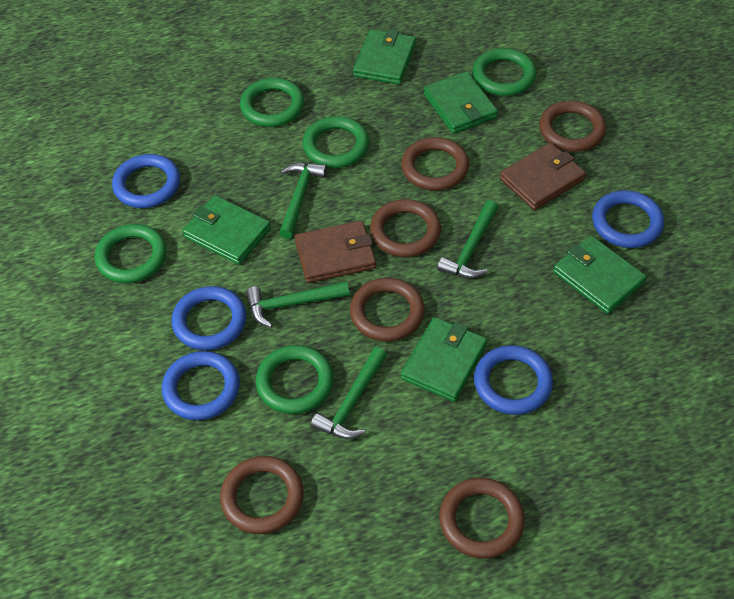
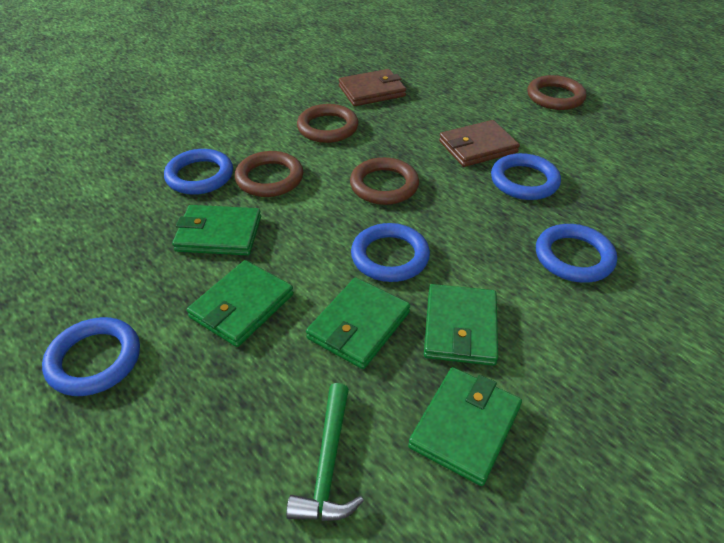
brown ring: [220,456,304,534] [350,278,425,342] [370,199,441,257] [401,137,469,191] [439,478,525,558] [539,100,606,152] = 6 -> [235,151,303,197] [297,104,358,143] [350,157,419,205] [527,75,586,110] = 4
green hammer: [246,281,350,328] [279,163,327,239] [311,347,387,439] [437,200,498,278] = 4 -> [286,383,364,521] = 1
green ring: [95,224,166,283] [240,78,304,127] [256,345,334,414] [303,116,369,168] [473,48,537,96] = 5 -> none = 0

